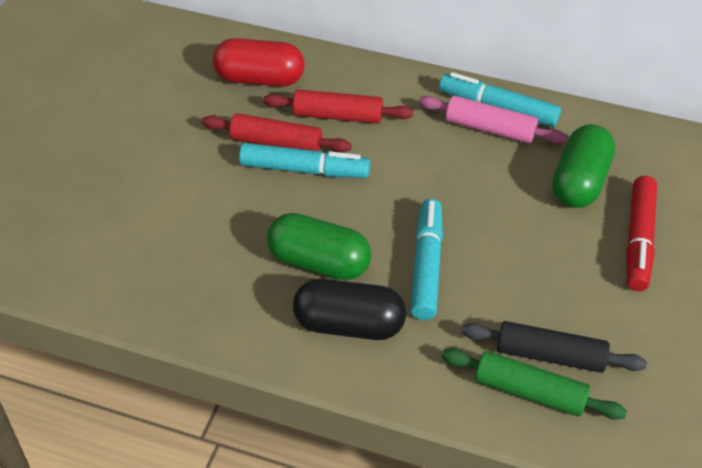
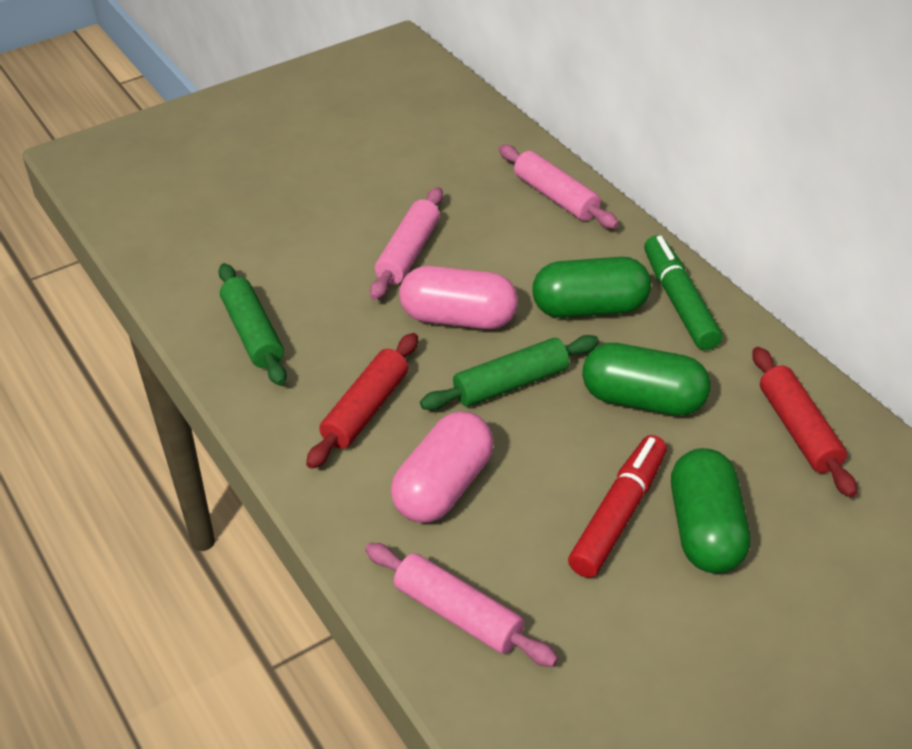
black capsule: [293,279,406,340] = 1 -> none = 0
black rolling pin: [461,321,647,373] = 1 -> none = 0
green capsule: [267,213,371,280] [552,124,615,208] = 2 -> [532,257,651,318] [582,343,711,416] [671,448,750,574] = 3
green marker: none = 0 -> [644,236,722,350] = 1
green rolling pin: [441,348,627,420] = 1 -> [218,263,287,386] [420,335,599,410] = 2
pink capsule: none = 0 -> [391,411,493,523] [399,266,518,329] = 2
pink rolling pin: [419,96,567,144] = 1 -> [365,543,558,667] [370,187,443,300] [499,145,619,229] = 3
red capsule: [213,38,304,87] = 1 -> none = 0
turquoise marker: [239,143,370,178] [410,199,443,320] [439,72,561,127] = 3 -> none = 0

